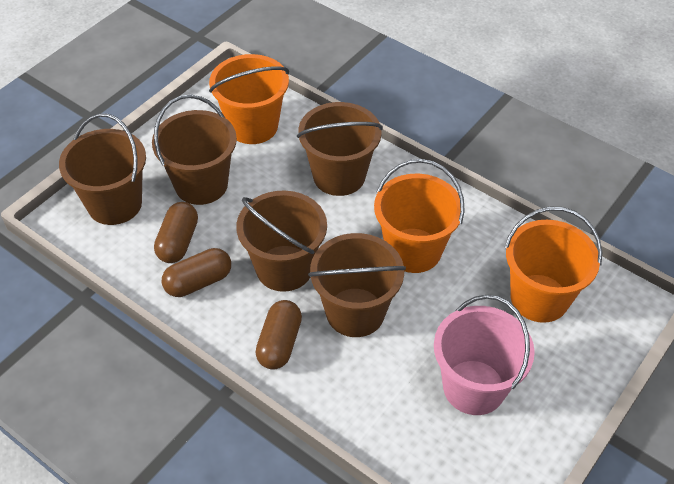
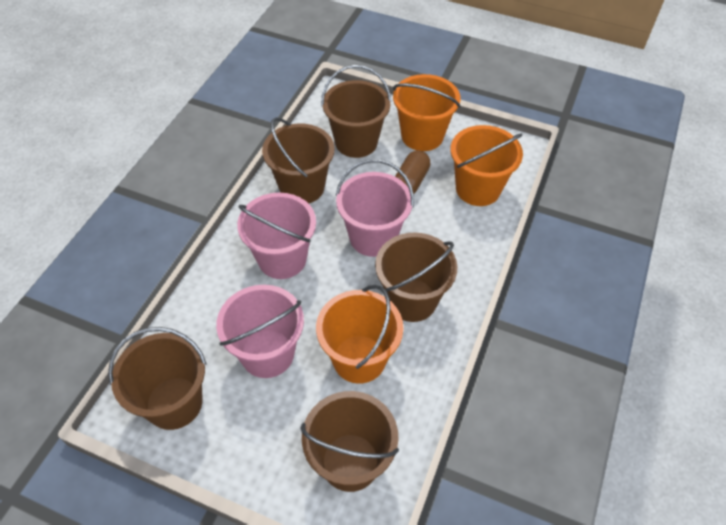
brown capsule: [154,202,198,263] [162,248,231,297] [255,300,302,370] = 3 -> [395,150,431,194] = 1
pink bucket: [434,295,535,415] = 1 -> [216,285,304,378] [237,193,316,279] [336,159,414,257] = 3

